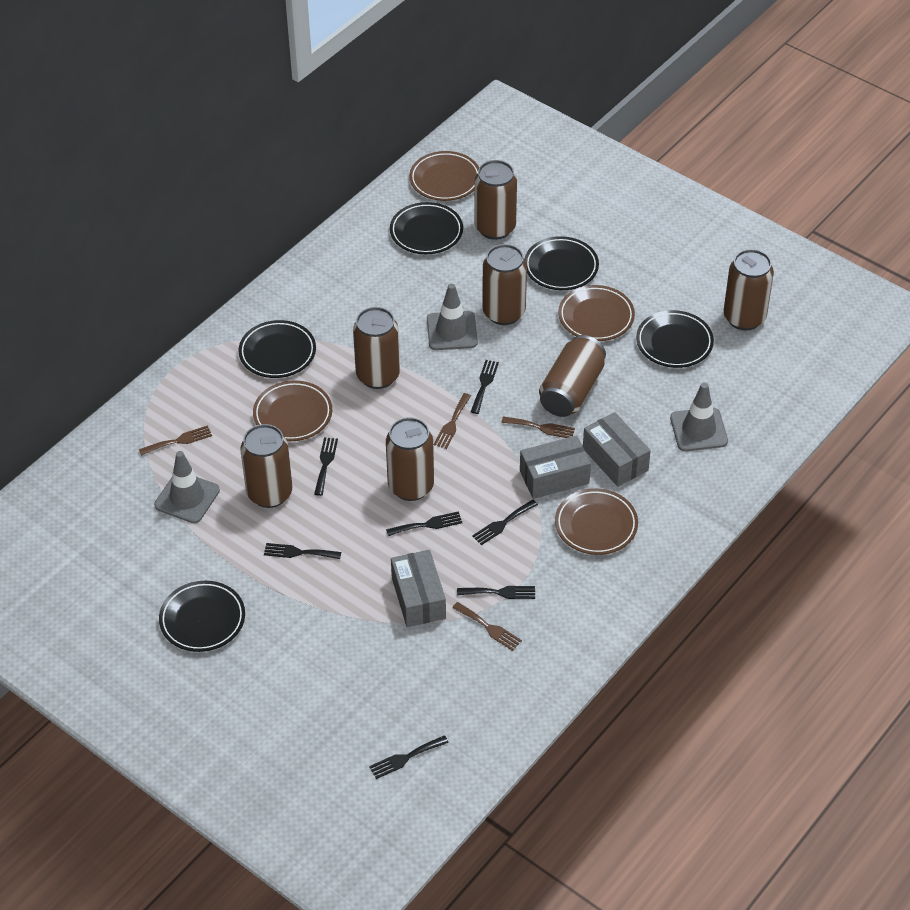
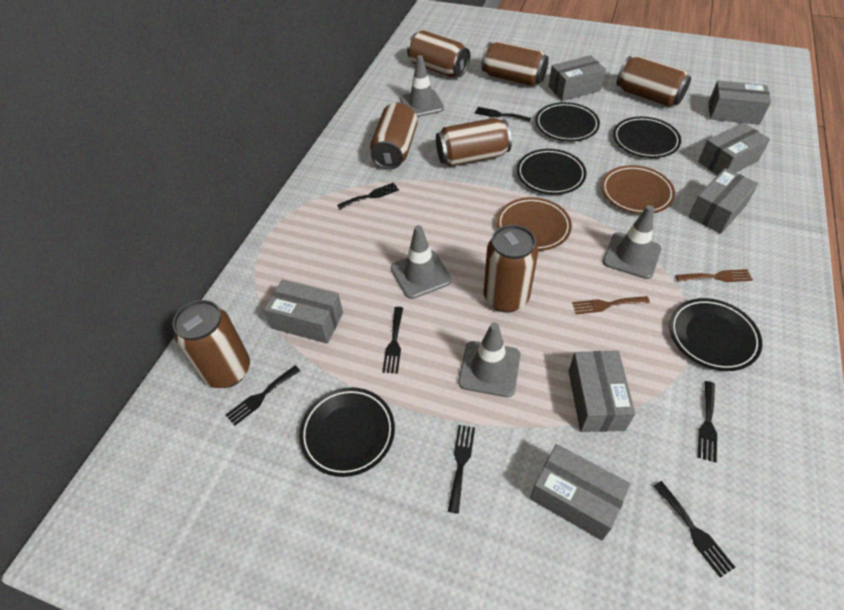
brown fork: [139,425,212,456] [434,393,471,449] [452,602,522,651] [501,416,575,438] = 4 -> [572,296,650,314] [676,269,753,282] = 2
brown plate: [253,380,332,441] [409,151,479,201] [555,488,638,555] [558,285,635,341] = 4 -> [497,197,572,251] [601,165,675,214] = 2
grey box: [391,550,446,627] [520,435,591,499] [583,412,651,487] = 3 -> [264,279,343,344] [530,444,631,541] [548,55,606,101] [568,351,635,432] [689,168,759,234] [698,122,770,176] [708,81,771,125] = 7
grey traffic cone: [154,451,220,523] [427,283,478,350] [670,383,728,451] = 3 -> [391,225,452,299] [400,55,444,117] [458,323,521,397] [603,205,661,279] = 4

